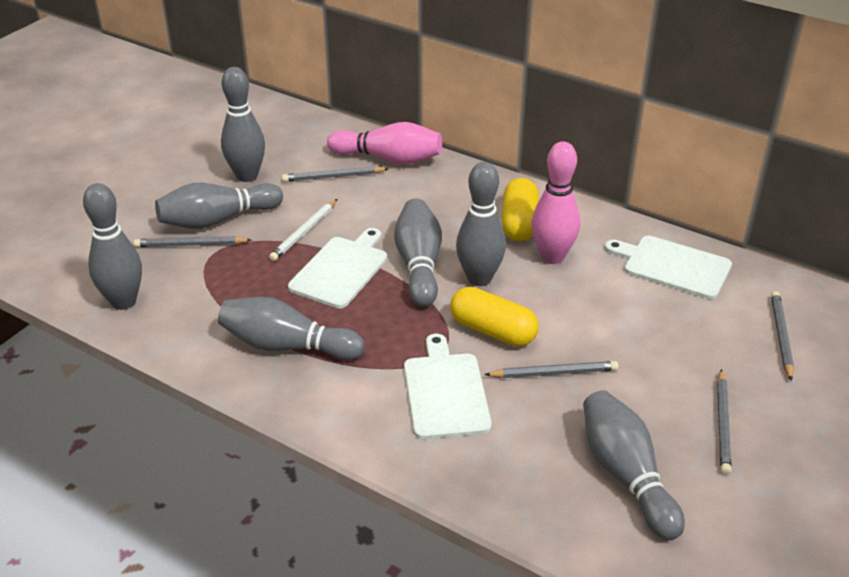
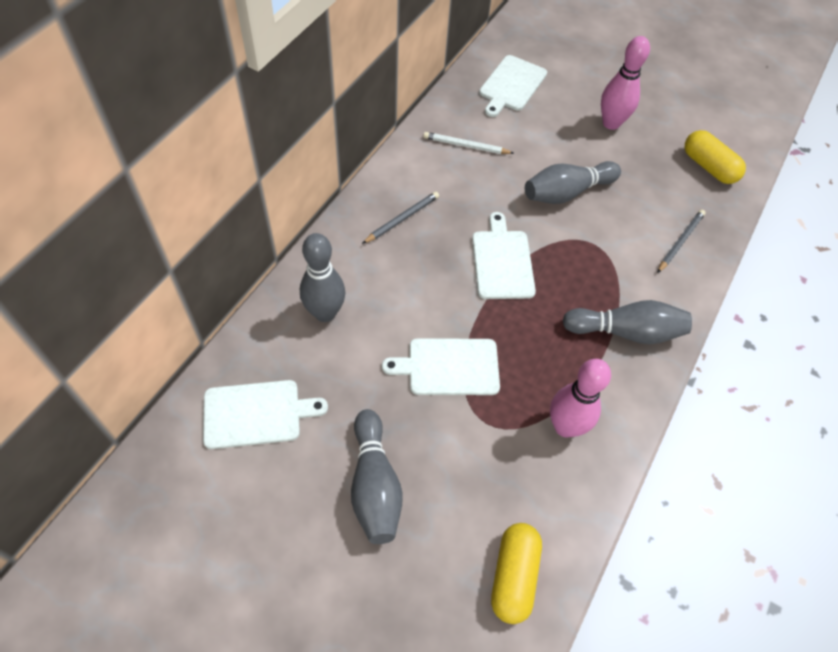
grey bowling pin: [83,183,142,310] [155,182,283,229] [218,297,365,360] [221,67,265,182] [394,199,442,307] [456,162,506,286] [583,390,685,540] = 7 -> [300,233,345,322] [351,409,403,544] [525,161,621,204] [563,300,692,344] = 4
grey pencil: [134,236,251,247] [282,166,388,182] [484,361,619,378] [717,369,732,475] [771,291,794,381] = 5 -> [362,192,439,244] [657,210,706,273] = 2
white cutting board: [288,228,388,308] [404,334,492,439] [605,236,732,299] = 3 -> [203,380,328,449] [382,338,500,395] [472,212,536,299] [479,55,547,117] = 4

